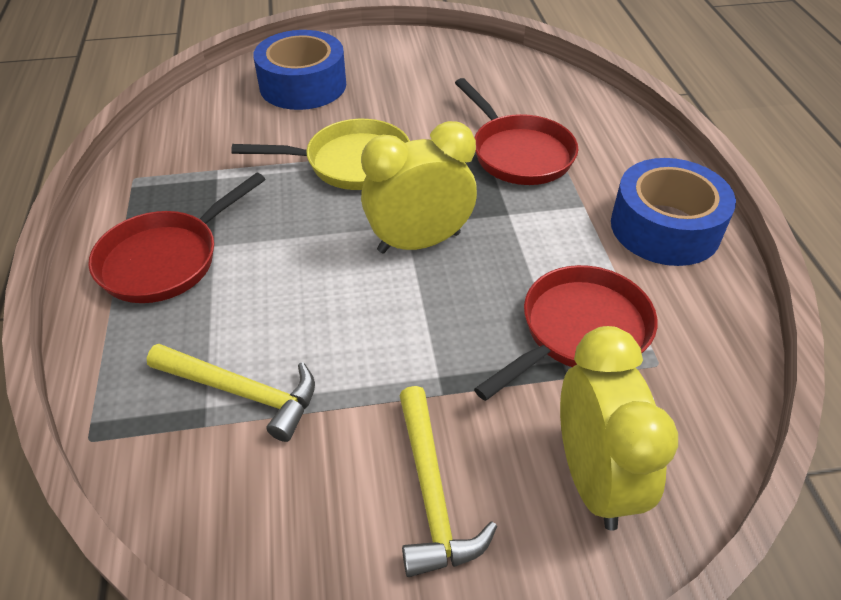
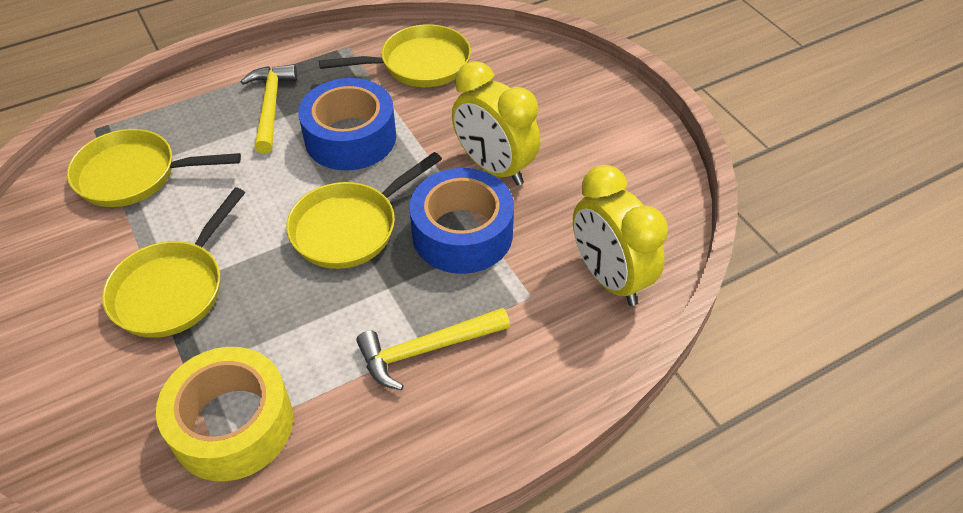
red pan: [88,173,265,303] [455,78,578,185] [474,265,658,401] = 3 -> none = 0
yellow pan: [231,119,410,190] = 1 -> [67,129,241,207] [102,187,245,338] [286,152,442,269] [319,24,471,87] = 4
yellow tape: none = 0 -> [156,347,293,481] = 1

